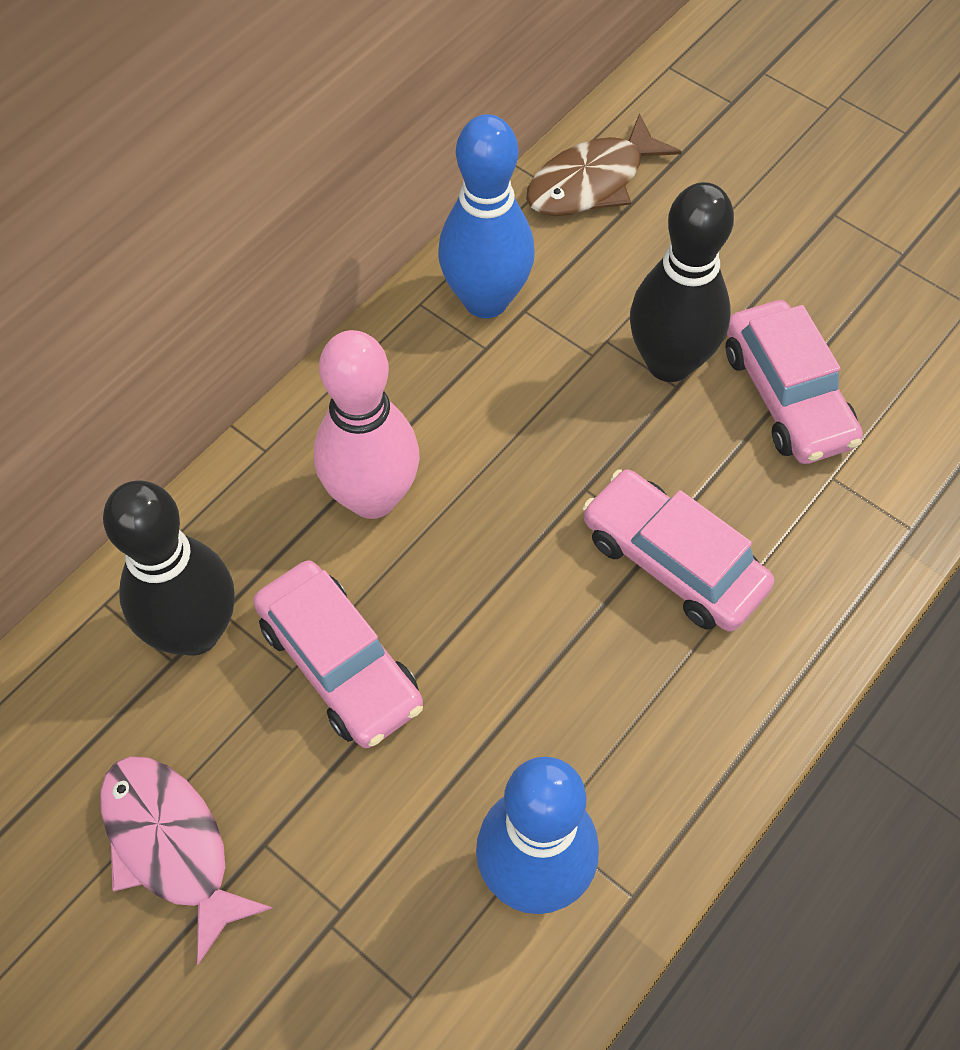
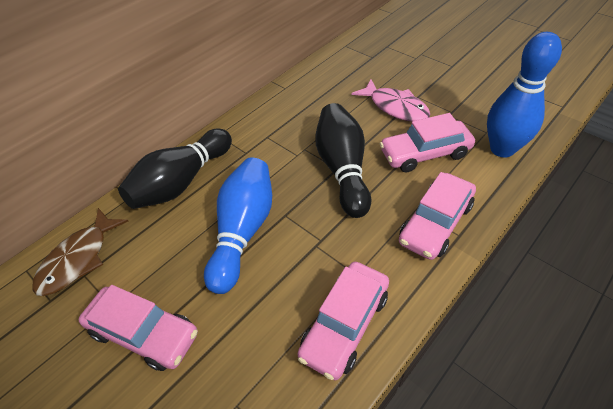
pink bowling pin: [314,330,420,519] = 1 -> none = 0
pink car: [253,560,423,748] [583,469,774,632] [726,300,863,464] = 3 -> [79,285,198,371] [297,262,389,380] [379,113,475,172] [399,172,476,260] = 4

